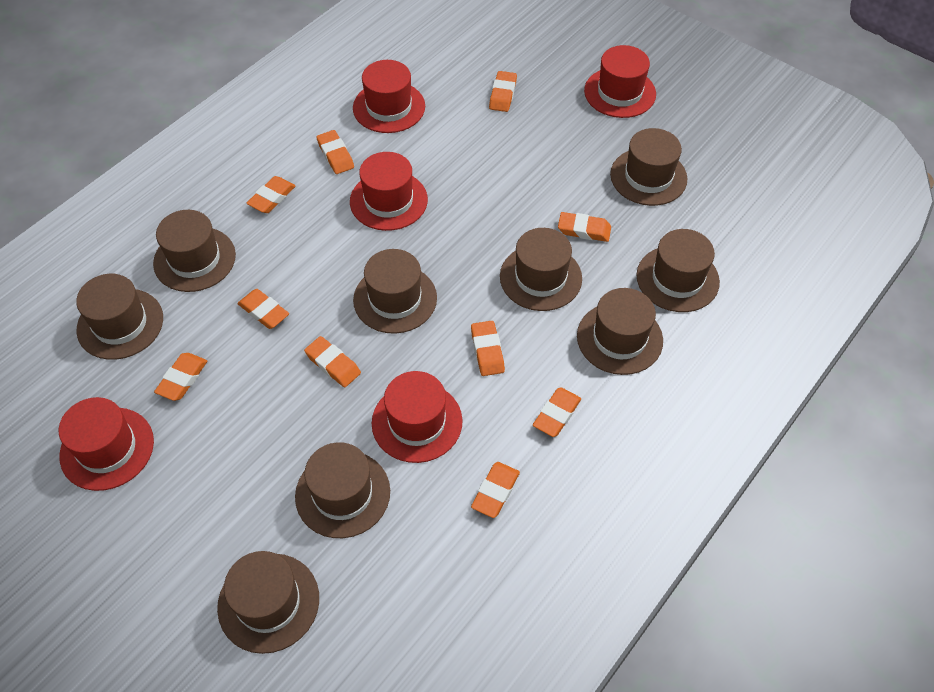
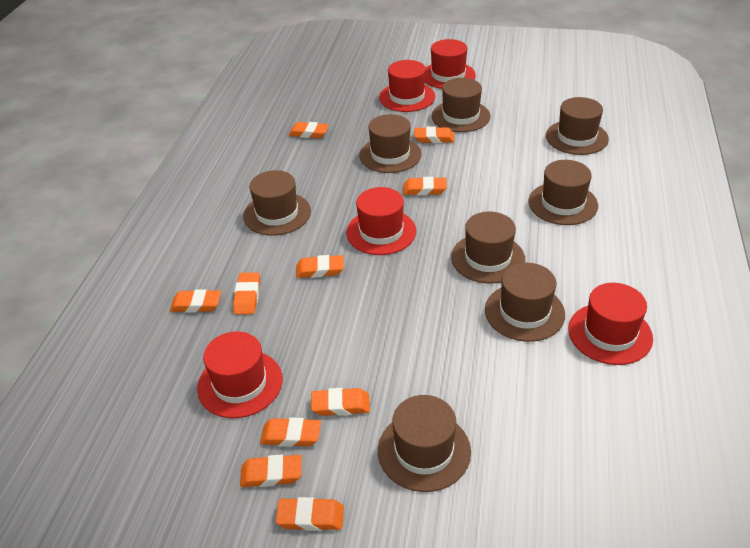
brown hat: [76,274,163,360] [153,210,236,292] [217,551,319,654] [295,442,390,538] [353,249,437,334] [500,228,582,311] [577,288,663,375] [610,128,687,206] [636,229,720,312] = 9 -> [243,170,311,236] [359,114,422,173] [378,395,471,492] [432,78,491,132] [451,211,525,284] [485,263,565,342] [528,160,598,225] [546,97,609,155] = 8

